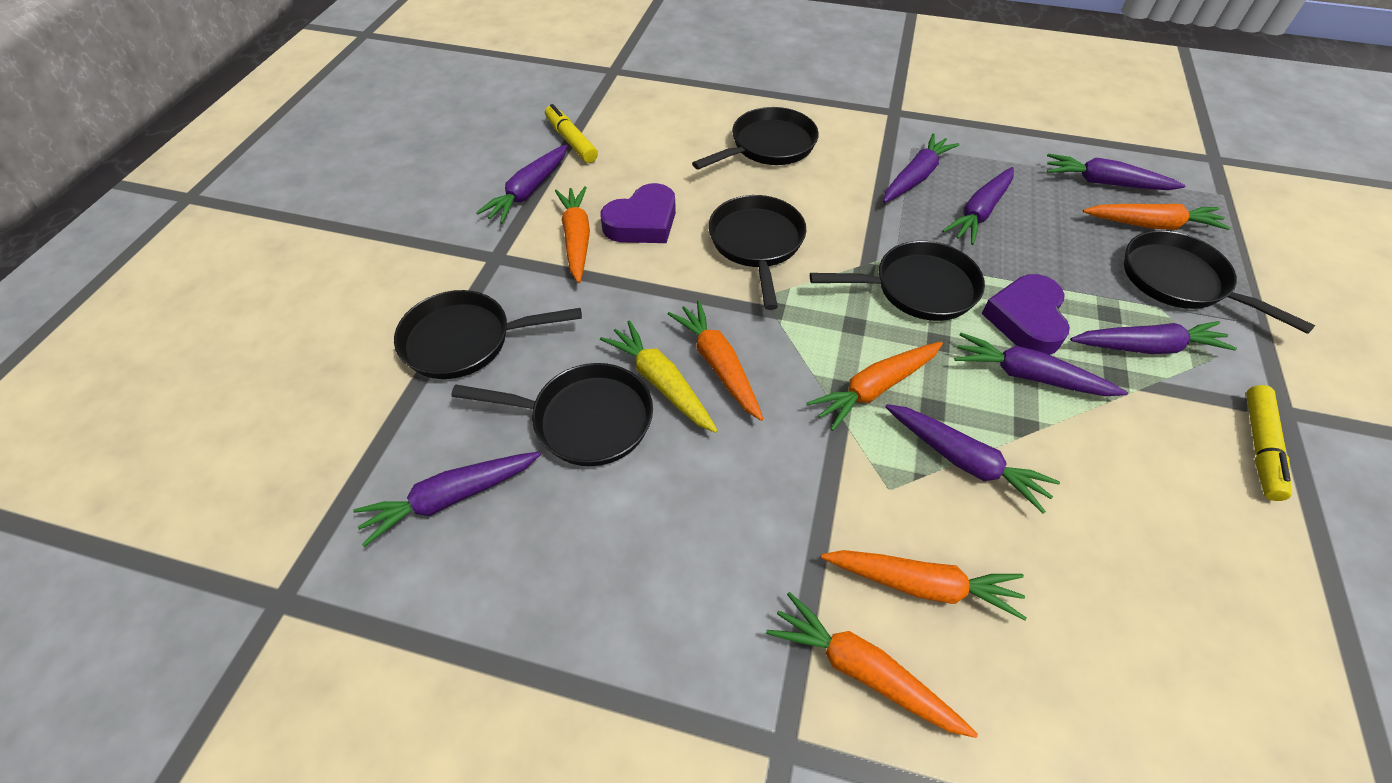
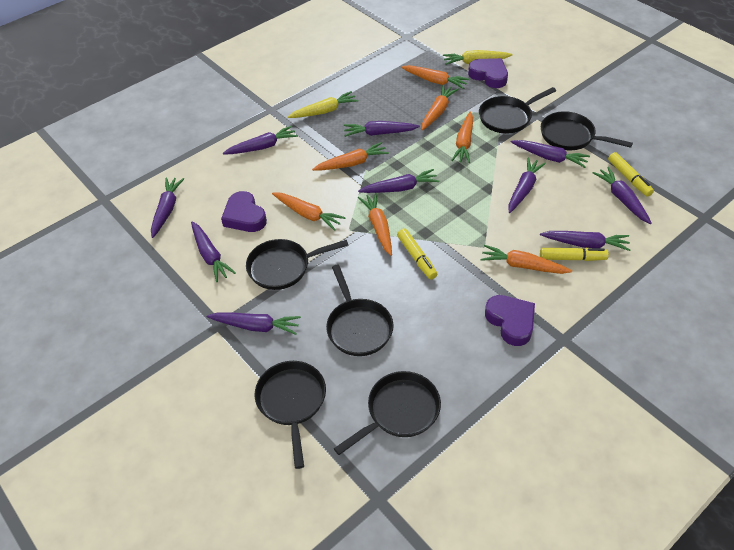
orange carrot: [555,186,590,283] [667,300,763,421] [766,592,978,738] [807,342,943,431] [821,550,1026,621] [1083,204,1230,230] = 6 -> [272,192,346,231] [312,142,389,171] [358,193,392,256] [401,65,470,89] [422,85,459,130] [451,112,473,163] [480,245,572,274] = 7
purple carrot: [353,451,541,547] [476,145,568,224] [883,133,959,203] [885,404,1060,514] [942,167,1014,245] [954,333,1128,396] [1047,154,1185,190] [1070,321,1237,354] = 8 -> [151,177,184,238] [191,222,236,282] [207,313,301,335] [223,125,298,155] [344,121,420,137] [358,169,439,193] [508,158,546,213] [511,140,590,168] [540,231,630,251] [593,167,652,224] = 10
purple heart: [600,183,676,243] [981,274,1070,355] = 2 -> [221,191,267,232] [468,58,508,88] [485,295,535,346] = 3
yellow carrot: [600,320,718,433] = 1 -> [287,91,359,118] [443,50,513,65] = 2
yellow marker: [545,104,598,163] [1246,385,1292,501] = 2 -> [397,229,437,280] [540,248,609,261] [608,152,654,197] = 3

